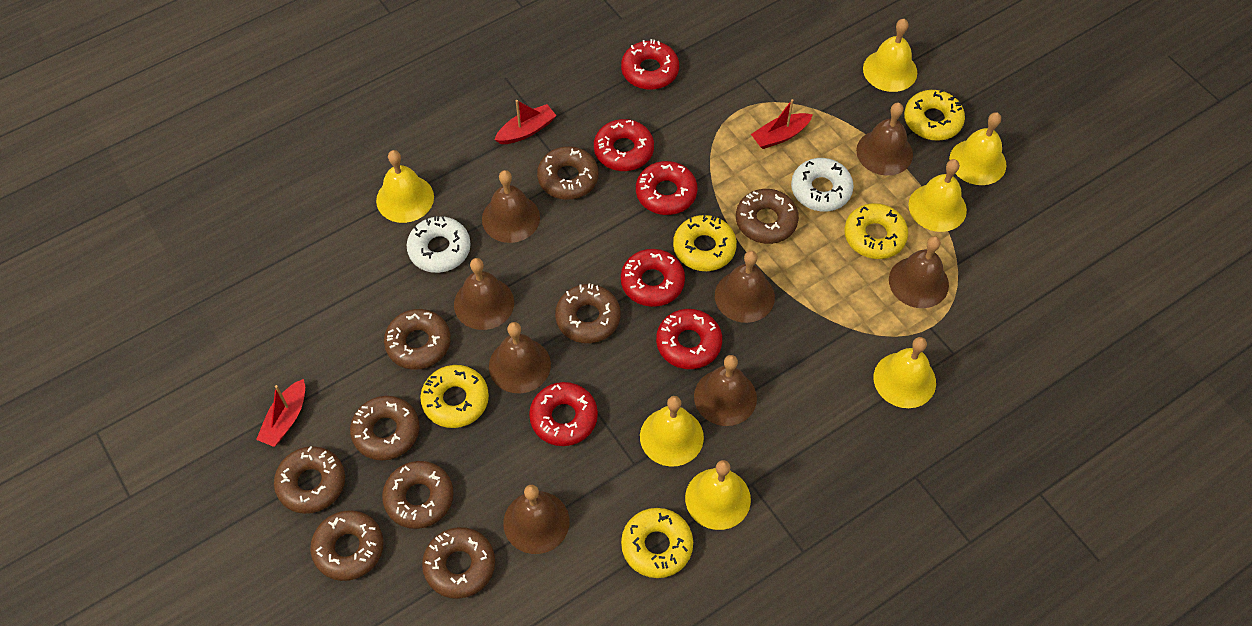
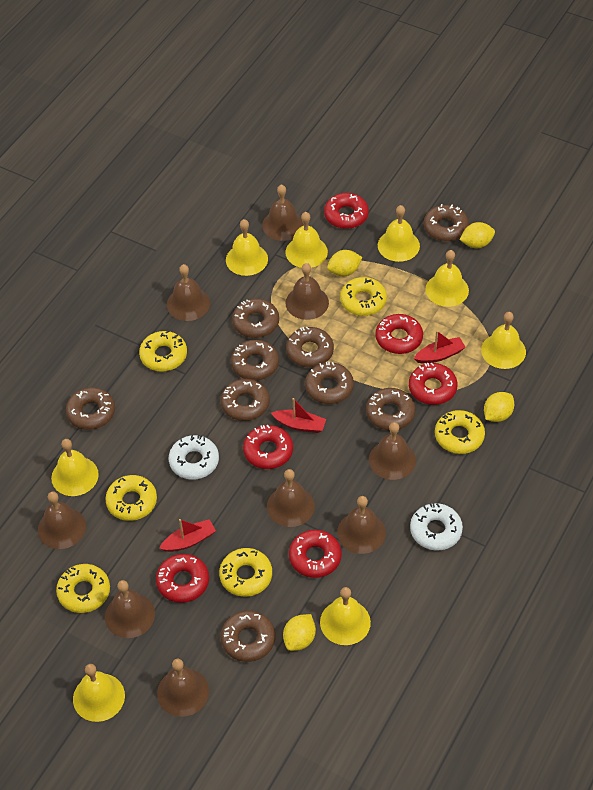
brown bell: [454,258,514,330] [482,170,540,243] [489,322,551,393] [503,485,570,554] [694,355,757,426] [715,251,775,323] [856,103,913,175] [889,236,949,308] = 8 -> [38,491,86,549] [105,580,155,638] [157,659,209,717] [167,264,210,321] [262,184,304,241] [267,469,315,527] [285,263,329,320] [337,496,386,554] [369,422,416,480] = 9
yellow bell: [376,150,434,223] [640,396,704,466] [685,460,751,530] [863,19,917,92] [874,337,936,408] [908,159,967,232] [949,112,1006,185] = 7 -> [51,439,99,496] [73,664,125,722] [226,219,268,276] [285,212,328,268] [320,587,371,645] [378,205,420,262] [425,250,469,307] [481,312,526,369] = 8
yellow donut: [420,365,489,428] [621,508,693,578] [673,214,737,271] [844,203,908,259] [904,89,965,141] = 5 -> [56,564,110,613] [105,475,157,521] [139,330,187,372] [219,548,272,597] [340,277,387,316] [435,410,485,454] = 6
yellow lemon: none = 0 -> [283,614,316,651] [327,250,362,276] [460,222,495,248] [484,392,514,422] = 4

